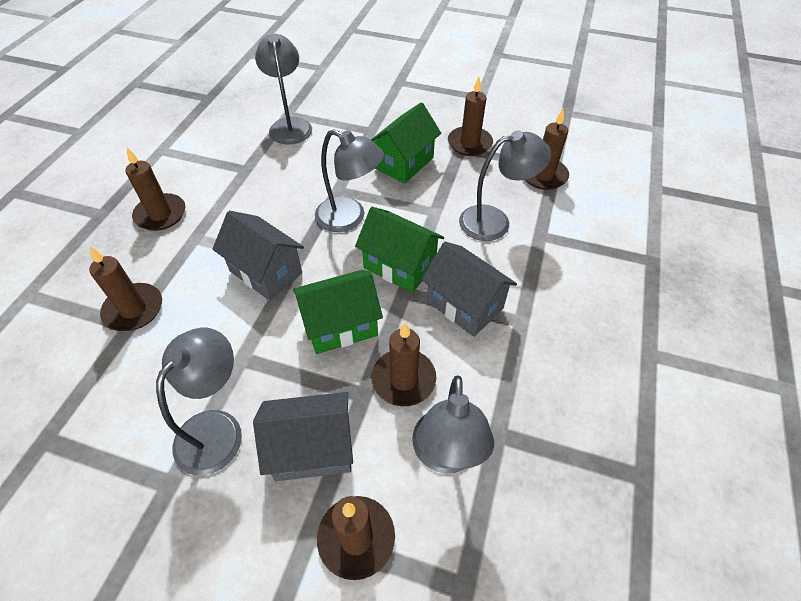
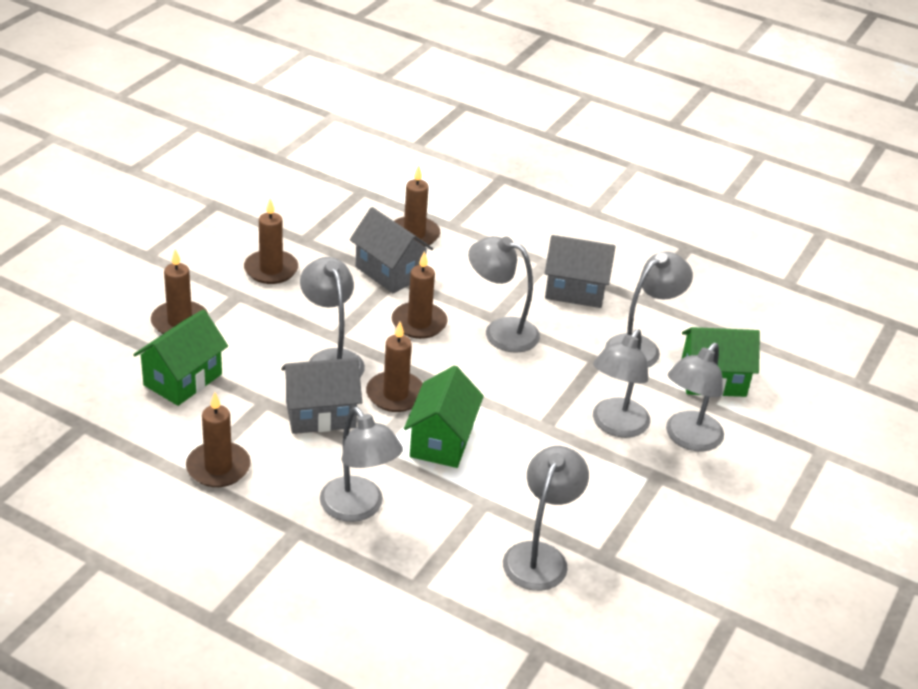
grey lamp: [156,328,242,475] [255,34,312,145] [315,129,384,232] [412,376,494,473] [459,130,551,241] = 5 -> [300,257,365,377] [320,407,403,522] [468,236,540,353] [503,446,589,591] [593,329,650,438] [605,252,693,367] [666,343,724,452] = 7

